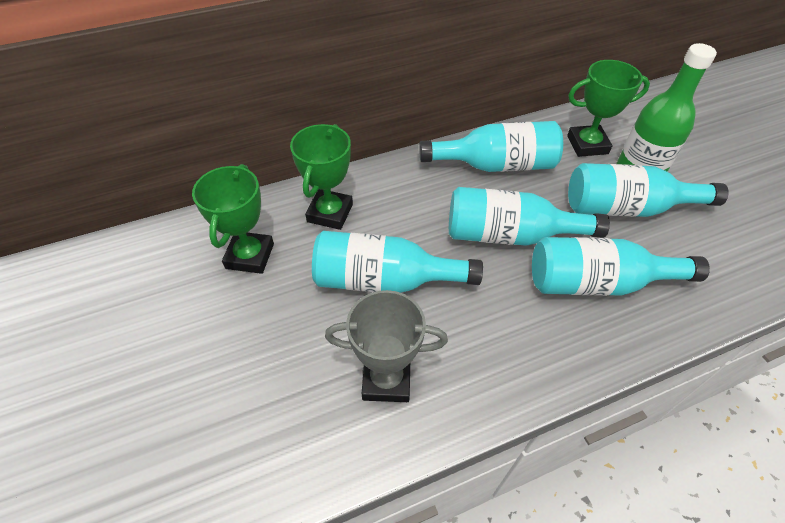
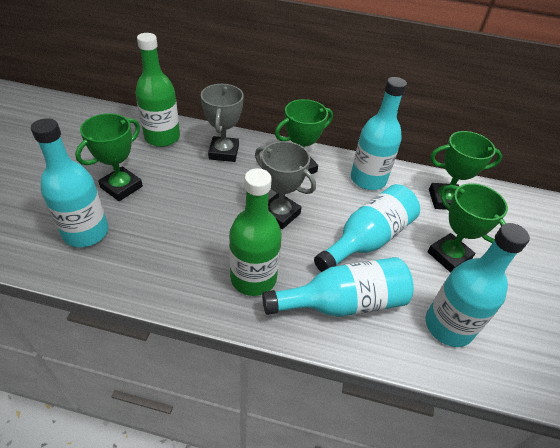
green bottle: [616,43,717,172] = 1 -> [135,33,180,147] [229,168,282,296] = 2
green trophy: [192,164,274,274] [290,124,353,230] [567,60,650,157] = 3 -> [75,113,143,201] [275,99,333,174] [427,183,508,273] [429,131,502,210] = 4
grey trophy: [325,290,448,402] = 1 -> [201,84,244,162] [255,141,316,229] = 2

